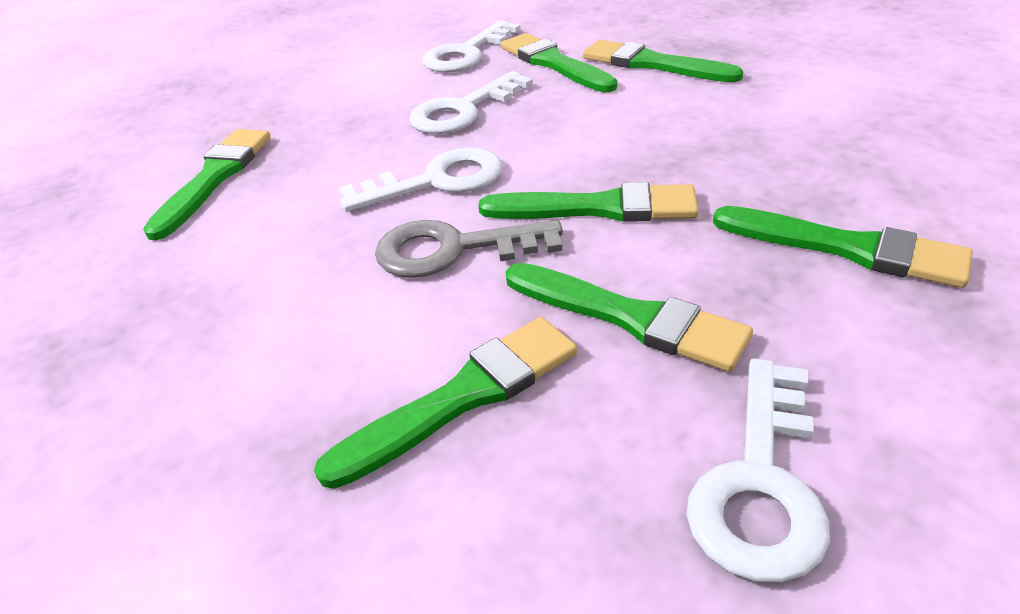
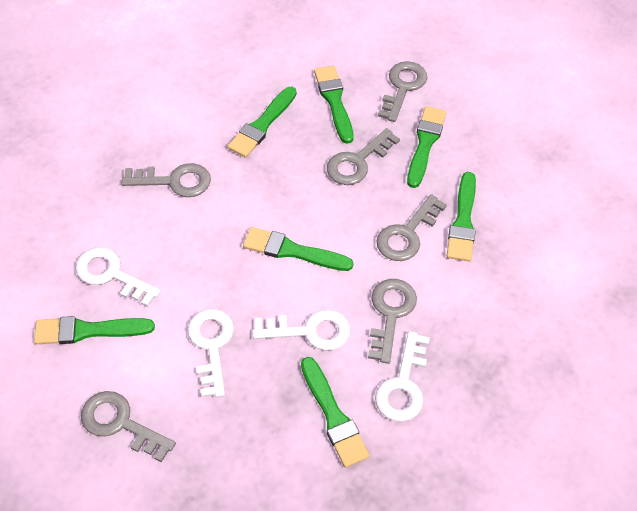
grey key: [375,220,563,278] = 1 -> [81,391,176,462] [122,163,211,197] [327,128,400,185] [368,279,417,364] [376,194,447,261] [378,61,427,122] = 6

